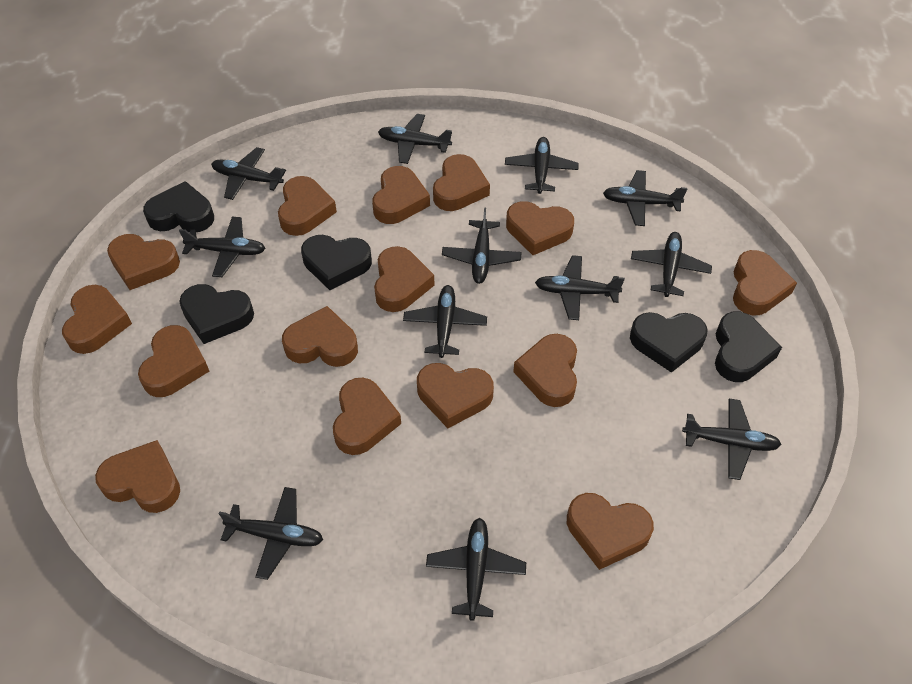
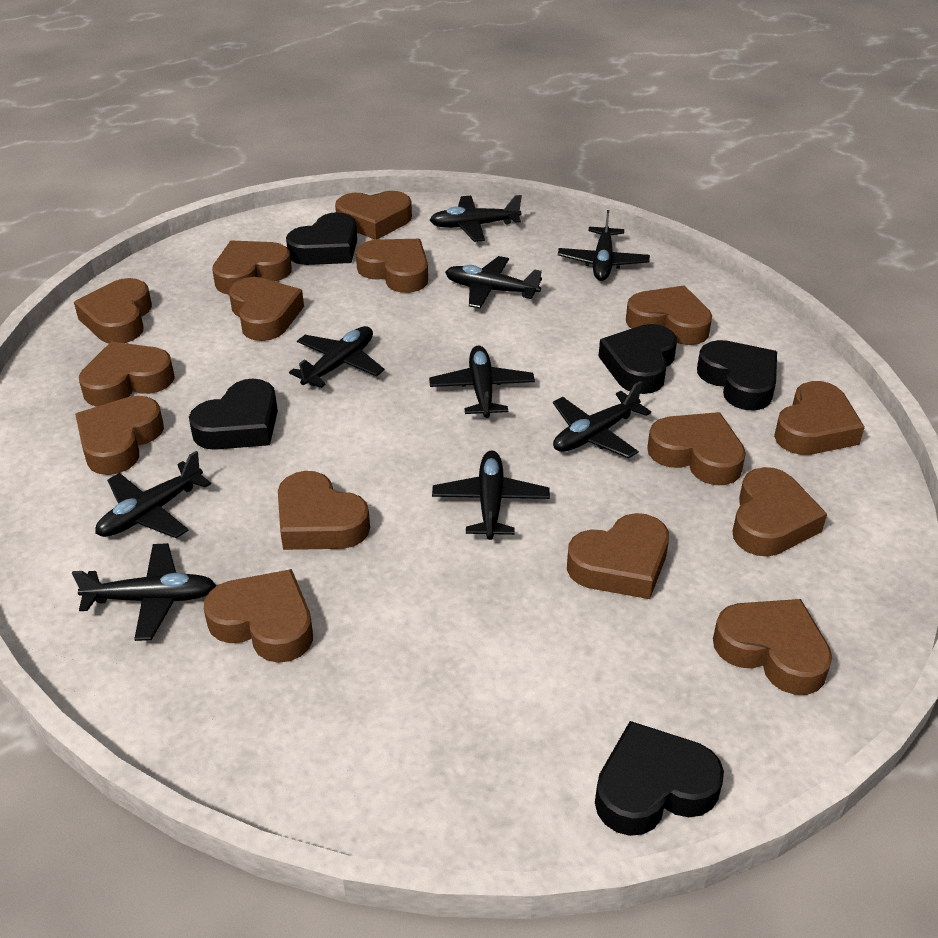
black plane: [179,217,266,277] [211,147,286,200] [218,487,323,580] [378,114,452,164] [403,285,487,358] [426,518,526,621] [442,208,521,284] [505,137,579,194] [535,255,625,320] [603,170,687,226] [631,232,712,297] [682,399,782,480] = 12 -> [72,543,216,641] [95,451,211,538] [289,326,384,388] [429,346,535,418] [430,195,522,242] [432,451,550,540] [445,256,542,308] [553,381,651,458] [558,210,650,281] = 9

